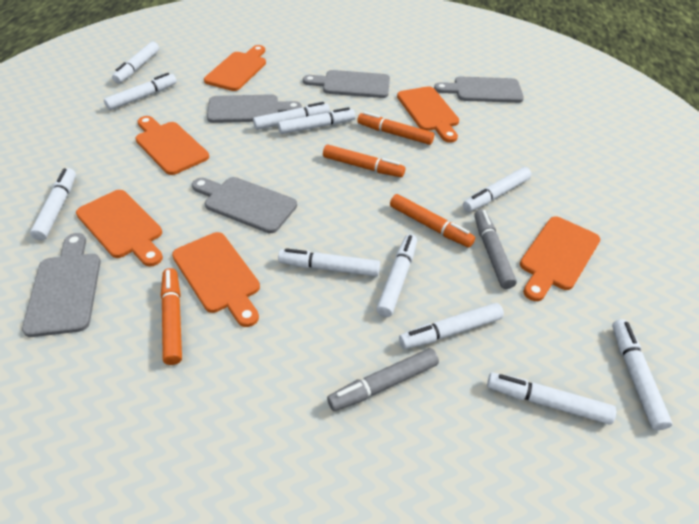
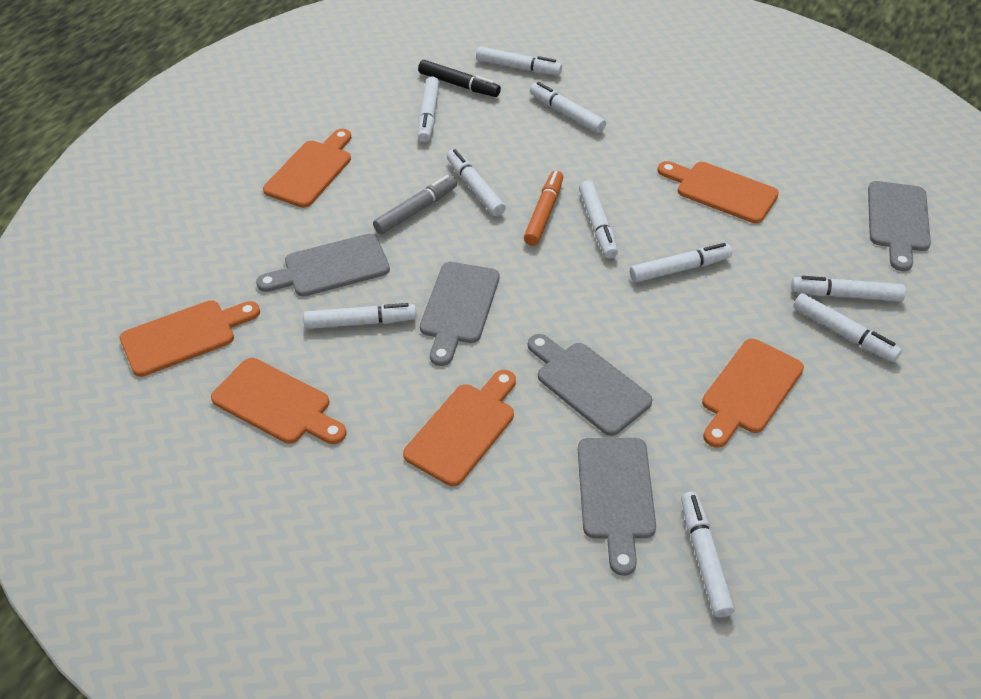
black marker: none = 0 -> [418,60,501,97] = 1
grey marker: [327,348,439,411] [474,209,517,289] = 2 -> [373,175,457,234] = 1
orange marker: [161,268,182,365] [323,145,405,177] [357,112,434,145] [390,194,475,247] = 4 -> [524,170,563,246] = 1
white marker: [30,168,76,241] [104,73,177,110] [112,42,159,83] [253,102,330,130] [278,107,355,134] [278,248,380,277] [376,234,417,317] [399,303,504,349] [463,167,531,212] [487,372,616,425] [612,319,672,430] = 11 -> [303,303,417,329] [418,76,440,142] [447,149,506,216] [476,46,562,75] [530,82,606,133] [579,180,618,259] [630,243,732,282] [681,492,735,618] [791,276,906,302] [793,293,902,362] = 10

